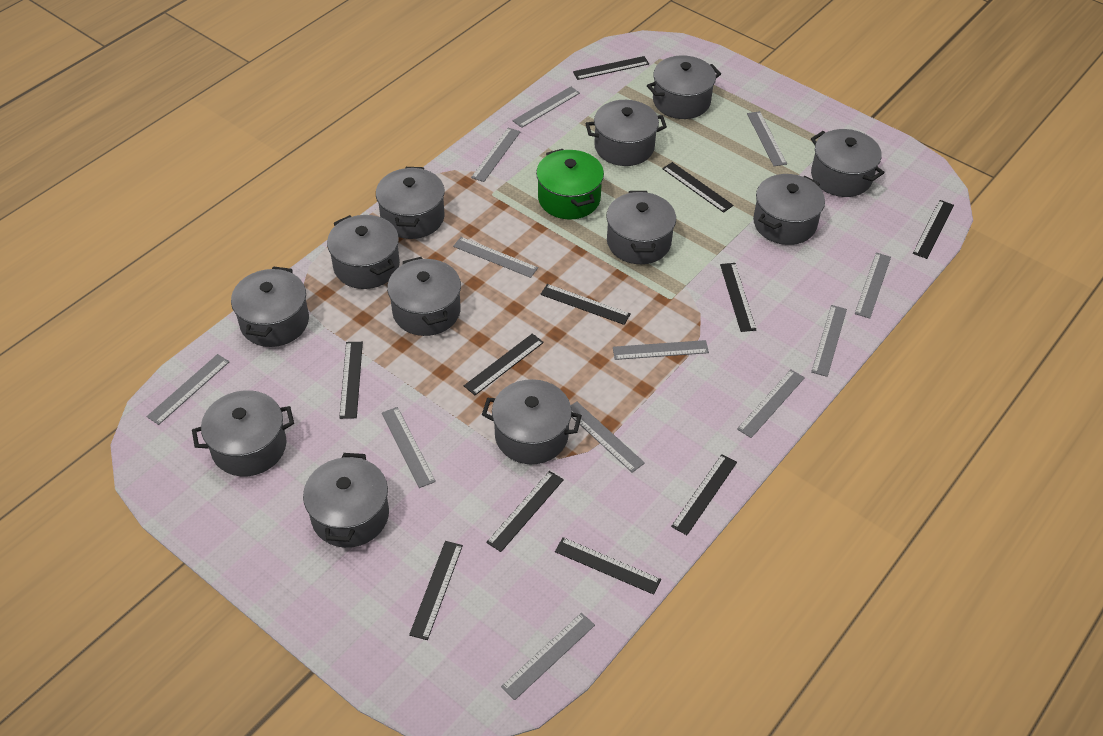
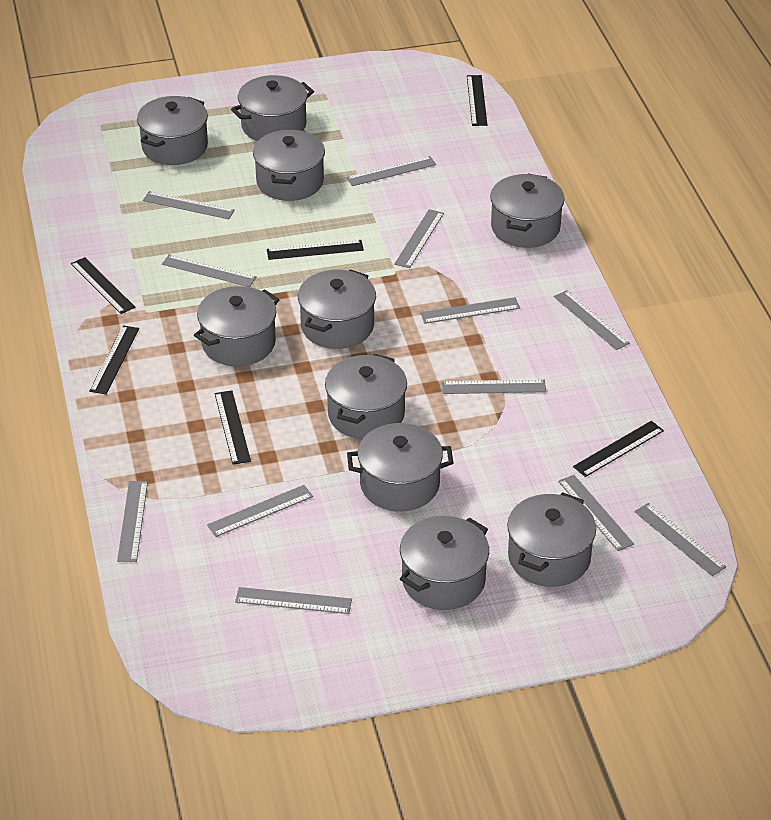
black ruler: [339,342,363,419] [409,541,463,640] [464,334,544,395] [486,471,564,552] [540,284,631,325] [555,537,661,595] [573,56,649,80] [662,162,734,213] [671,454,737,535] [720,263,756,332] [912,200,954,259] = 11 -> [71,257,135,314] [89,325,139,394] [215,390,251,465] [267,240,364,260] [467,75,487,126] [573,421,664,477] = 6
green pot: [536,149,604,220] = 1 -> none = 0
grey pot: [192,390,294,476] [231,266,309,347] [303,453,389,548] [327,215,400,289] [376,167,445,239] [387,257,461,336] [482,379,582,464] [585,100,667,166] [606,191,676,264] [647,55,721,119] [753,174,825,245] [811,129,884,197] = 12 -> [137,96,208,165] [194,286,280,366] [231,75,314,141] [253,129,325,201] [298,270,376,349] [325,354,407,439] [347,423,453,511] [400,516,489,610] [490,174,565,248] [507,492,596,587] = 10

